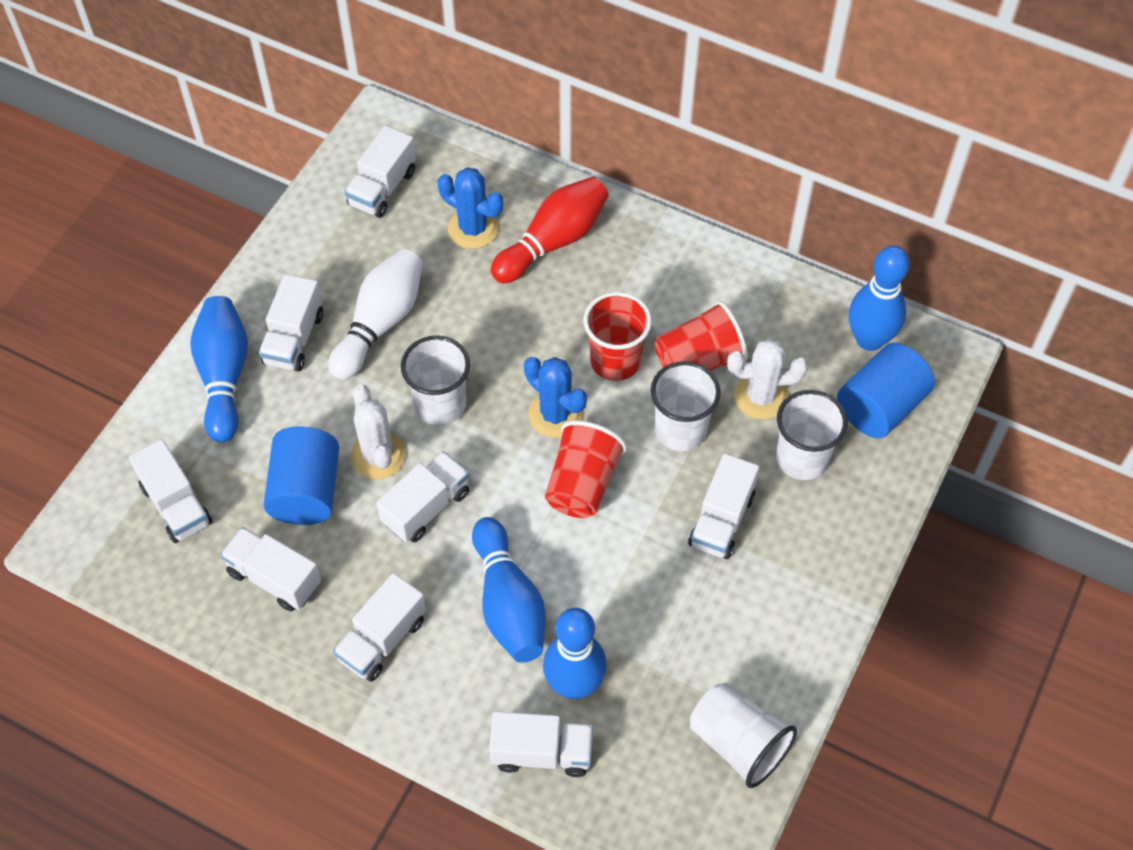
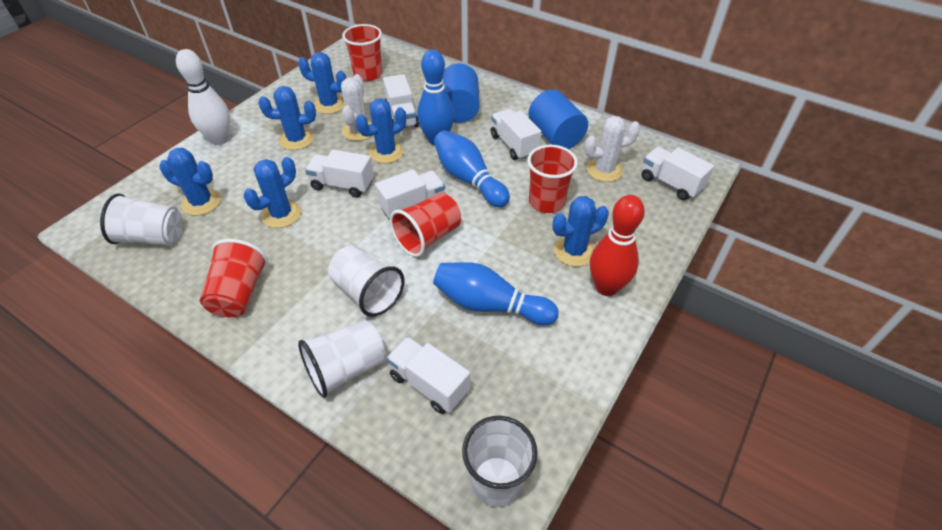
blue bowling pin: [190,296,248,442] [472,517,546,663] [543,608,607,699] [849,246,910,351] = 4 -> [417,49,454,145] [433,262,559,325] [434,130,510,207] = 3
blue cactus: [438,167,503,249] [524,357,587,438] = 2 -> [160,148,221,216] [244,157,301,228] [258,86,316,150] [298,52,346,114] [356,98,406,163] [552,196,609,267] = 6
red cup: [545,420,627,518] [584,292,652,381] [655,301,748,371] = 3 -> [200,239,268,317] [342,24,382,81] [390,193,461,257] [527,145,578,213] = 4
white truck: [129,439,213,543] [220,527,321,611] [259,274,323,371] [333,573,426,682] [345,125,416,218] [376,451,470,542] [489,711,593,777] [688,453,759,559] = 8 -> [305,149,374,198] [375,169,445,219] [383,74,419,128] [386,337,470,414] [491,109,541,160] [642,147,714,200] = 6

